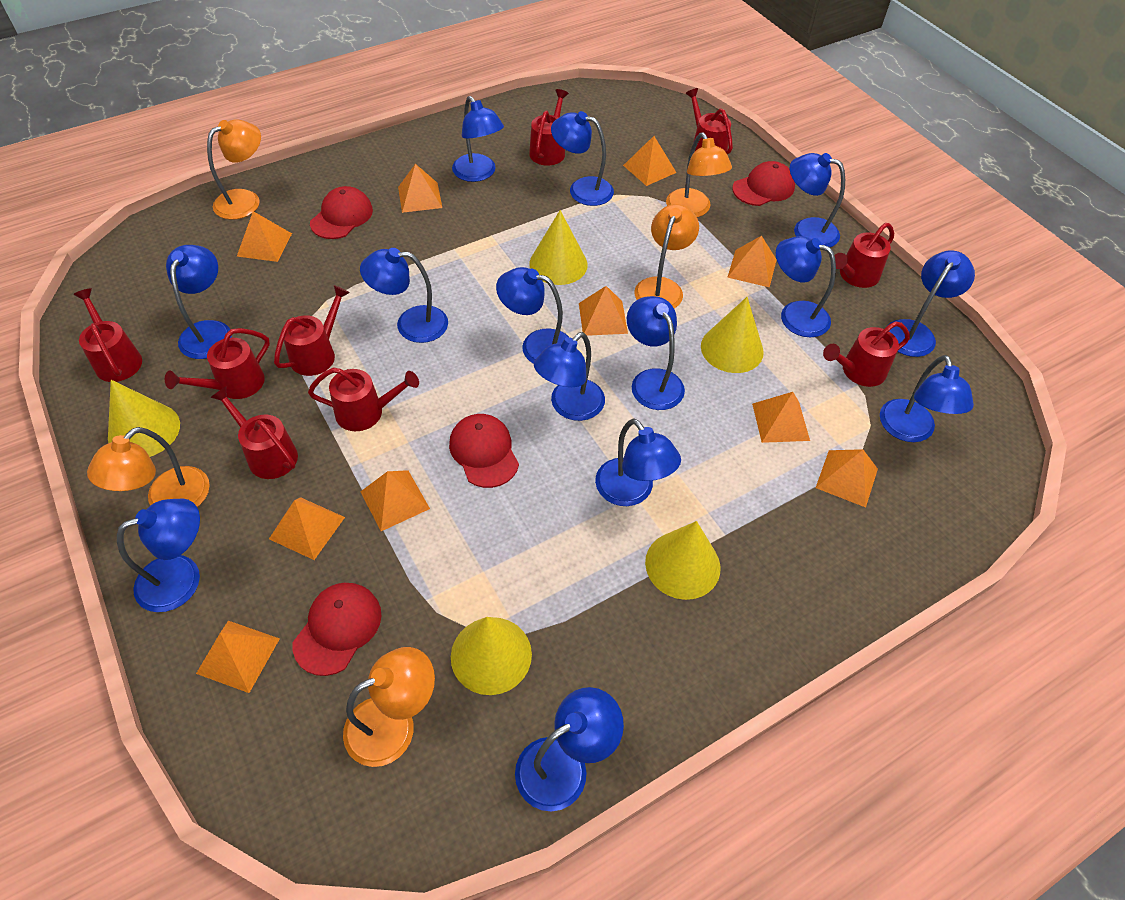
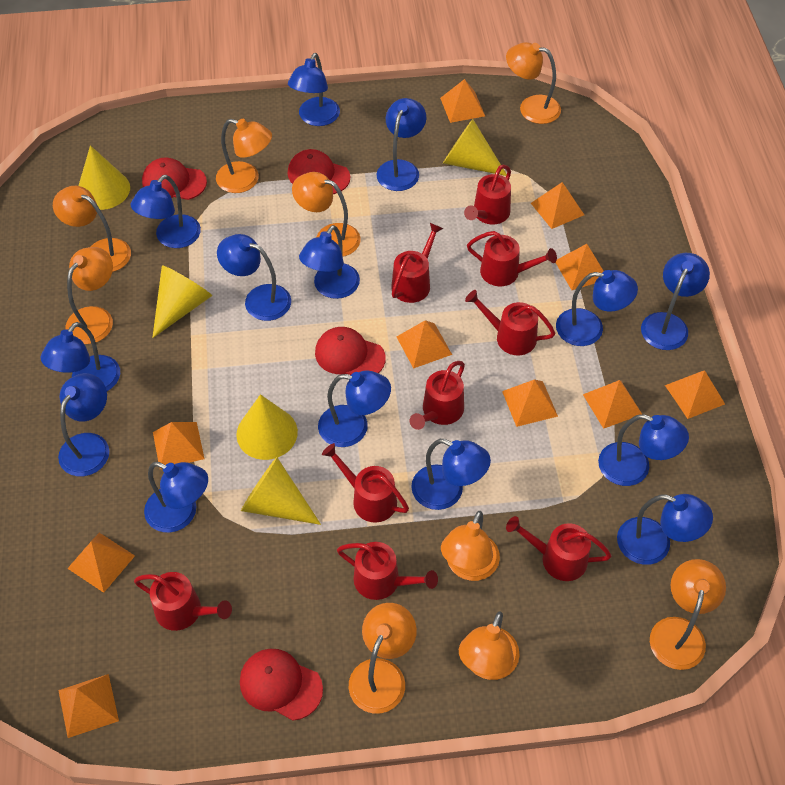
orange lamp: [87,427,210,507] [207,119,261,220] [343,647,435,767] [634,204,699,309] [666,133,732,217] = 5 -> [53,186,131,272] [66,247,113,344] [216,119,272,193] [292,172,360,257] [349,603,417,714] [441,511,500,581] [459,611,519,680] [506,42,561,124] [650,559,726,670] = 9

